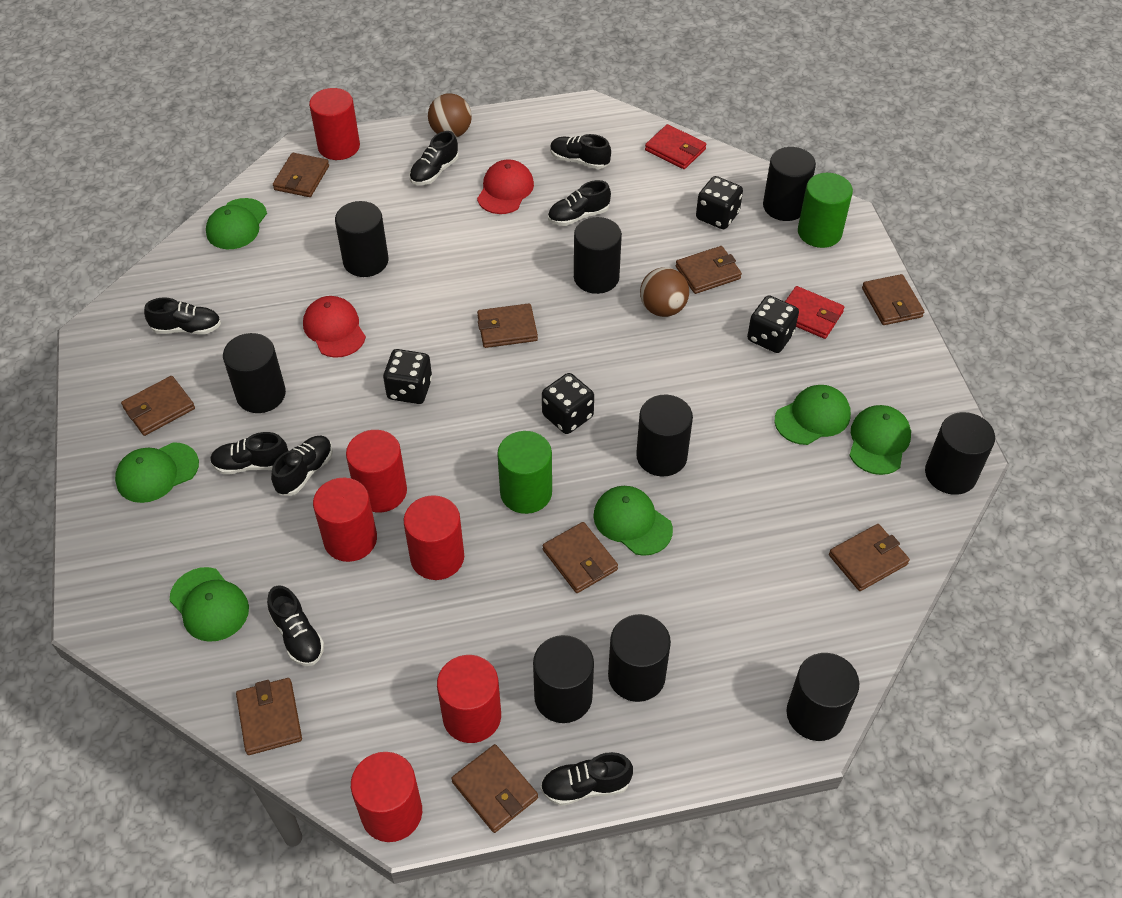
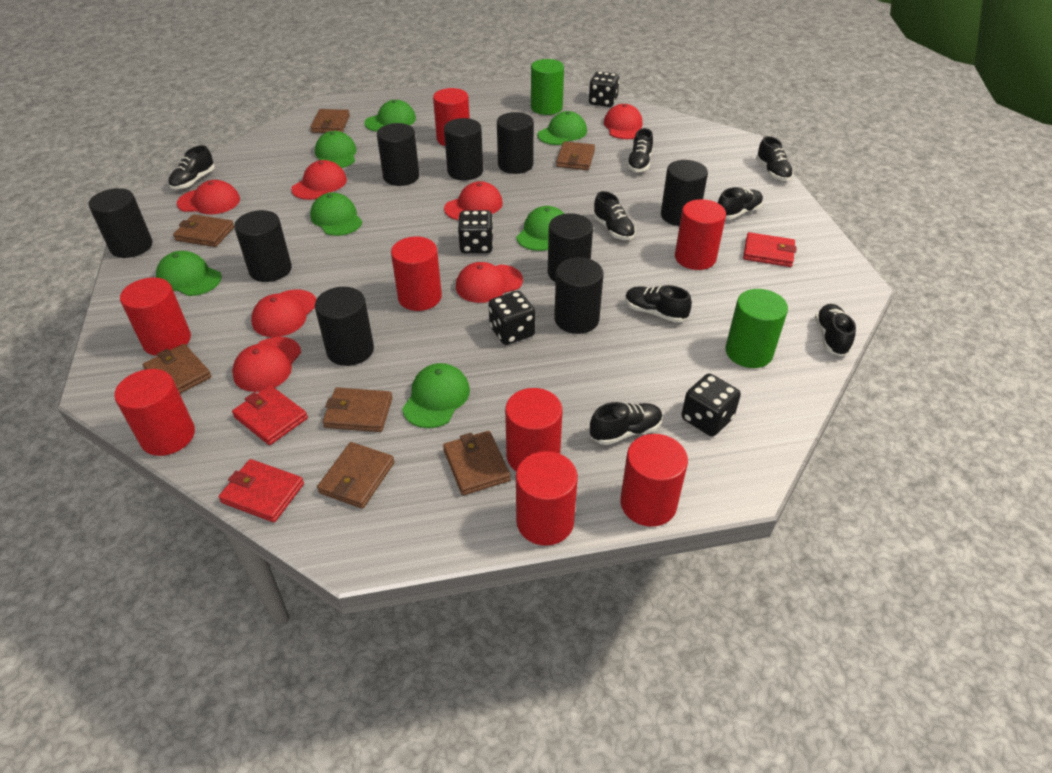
brown ball: [428,93,472,137] [640,267,689,317] = 2 -> none = 0
brown wallet: [121,376,195,436] [236,678,302,755] [273,153,329,197] [451,744,538,833] [477,303,538,348] [543,522,618,593] [676,246,742,294] [829,524,910,591] [862,274,924,325] = 9 -> [143,344,212,394] [173,214,234,247] [310,109,350,133] [317,442,394,509] [323,387,392,432] [443,431,511,495] [556,141,595,170] = 7
green cap: [115,442,199,503] [170,567,249,642] [206,198,267,249] [593,486,673,556] [775,385,851,445] [849,405,911,475] = 6 -> [156,251,222,296] [310,192,362,236] [315,131,356,168] [364,100,416,132] [402,363,470,428] [516,206,564,251] [537,111,587,145] = 7
red cap: [303,296,366,358] [477,159,534,214] = 2 -> [177,180,240,214] [232,337,301,392] [251,289,316,337] [291,160,347,200] [444,181,503,220] [456,262,523,303] [604,104,643,139] = 7
red cylinder: [309,88,360,160] [313,478,377,562] [346,430,407,512] [351,752,422,842] [404,495,464,580] [437,655,501,743] = 6 -> [114,369,195,456] [120,277,191,356] [391,237,442,311] [433,88,470,146] [505,388,562,471] [516,451,578,546] [620,434,688,527] [675,199,726,270] = 8
red wallet: [645,124,707,169] [785,286,844,339] = 2 -> [219,459,304,522] [232,385,308,445] [743,232,797,267] = 3

